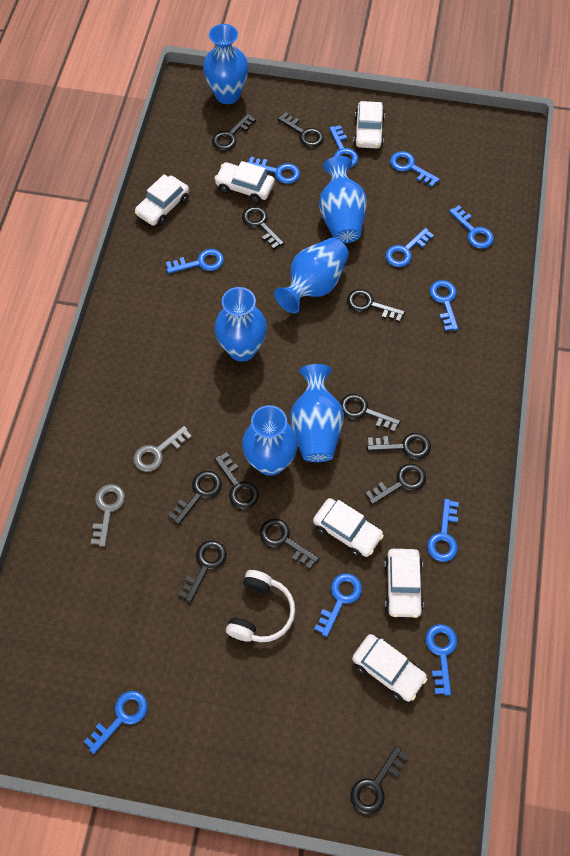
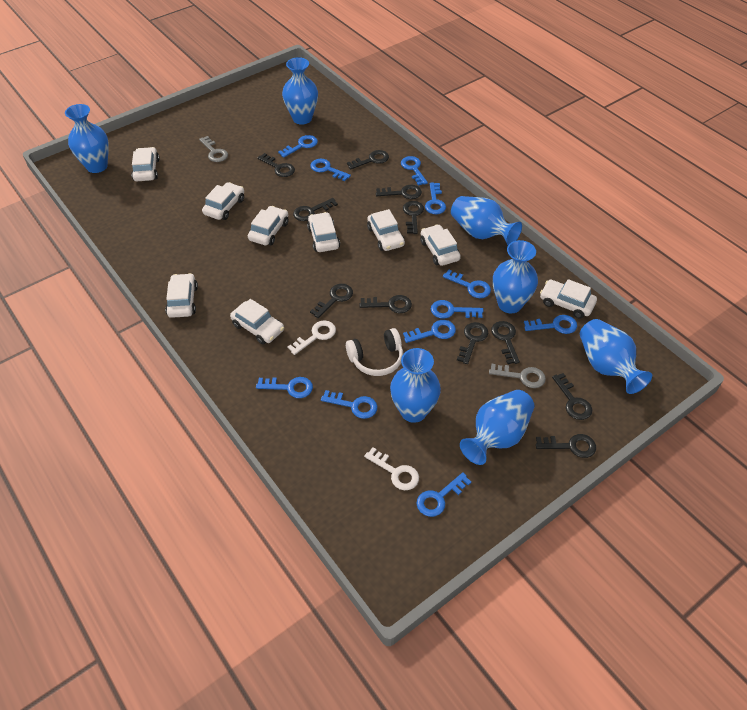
black key: [168,471,222,525] [178,540,227,603] [212,113,256,151] [214,452,259,509] [242,206,284,249] [260,519,319,569] [278,112,324,147] [340,394,401,432] [347,289,405,322] [351,746,409,815] [365,464,426,505] [367,433,431,459] = 12 -> [258,153,295,177] [293,198,338,221] [310,284,353,318] [347,150,389,169] [359,295,412,313] [376,185,422,199] [403,201,424,234] [457,322,488,364] [491,321,520,364] [536,434,596,458] [552,373,592,420] = 11
blue vase: [203,24,249,104] [214,287,267,362] [242,405,298,476] [274,238,349,313] [290,364,344,462] [319,156,367,243] = 6 -> [65,104,109,173] [282,57,318,125] [390,348,441,423] [451,196,522,245] [460,390,534,465] [493,240,538,313] [580,319,652,394] = 7
white car: [135,174,189,226] [214,161,275,203] [313,498,384,557] [352,634,428,702] [353,101,385,148] [384,549,424,618] = 6 -> [131,147,159,181] [165,273,198,318] [202,182,244,220] [230,299,284,345] [248,206,289,245] [307,212,340,252] [367,209,405,251] [420,224,461,266] [540,279,597,319] = 9
white key: none = 0 -> [288,320,336,355] [364,447,419,490] = 2

